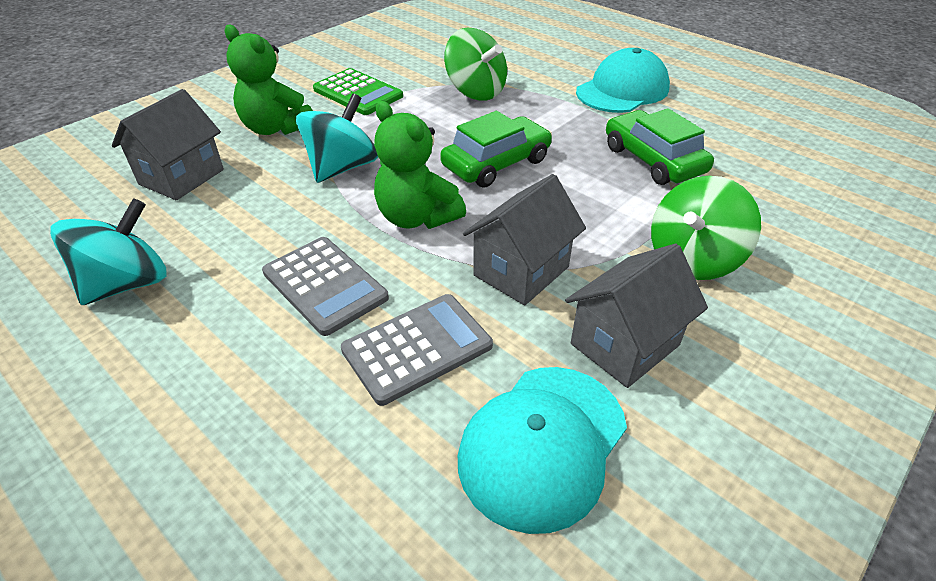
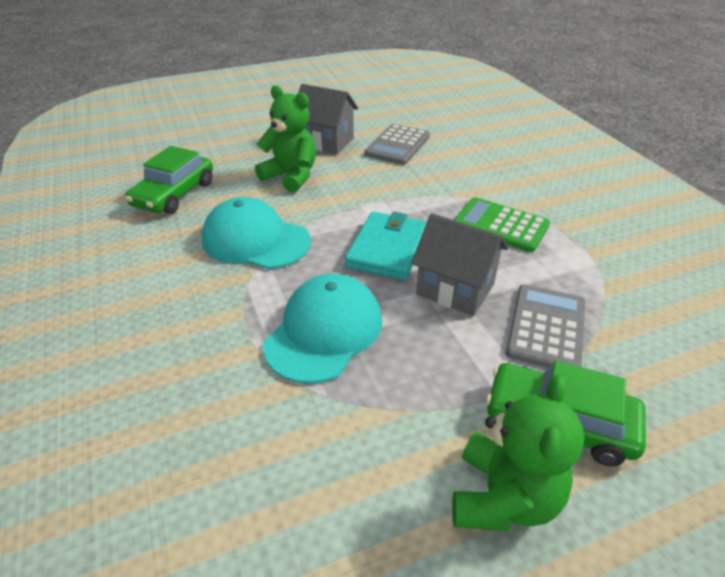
green spinning top: [444,28,507,100] [651,176,761,280] = 2 -> none = 0
grey house: [112,89,224,200] [463,174,586,305] [565,243,708,388] = 3 -> [299,84,358,154] [411,213,508,316] = 2
turquoise spinning top: [50,198,167,305] [296,94,378,183] = 2 -> none = 0
turquoise wallet: none = 0 -> [345,212,427,280] = 1

